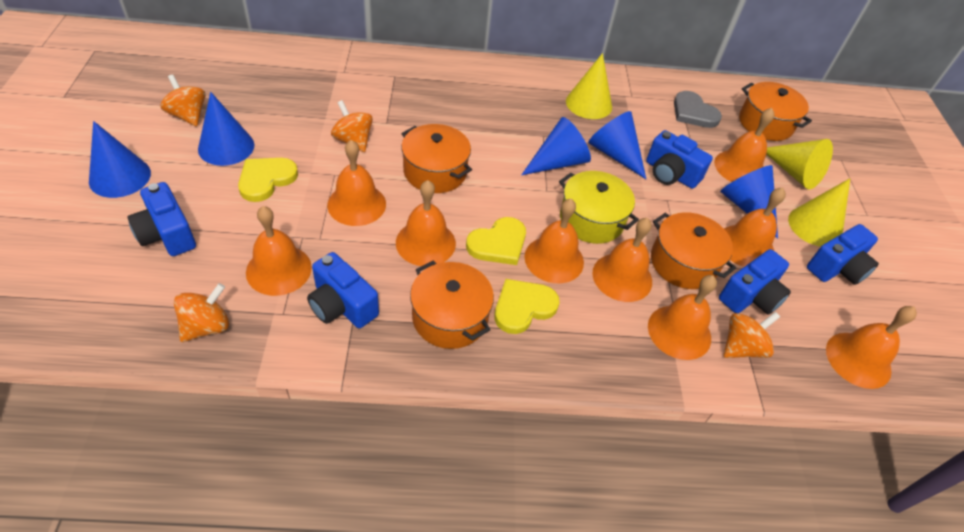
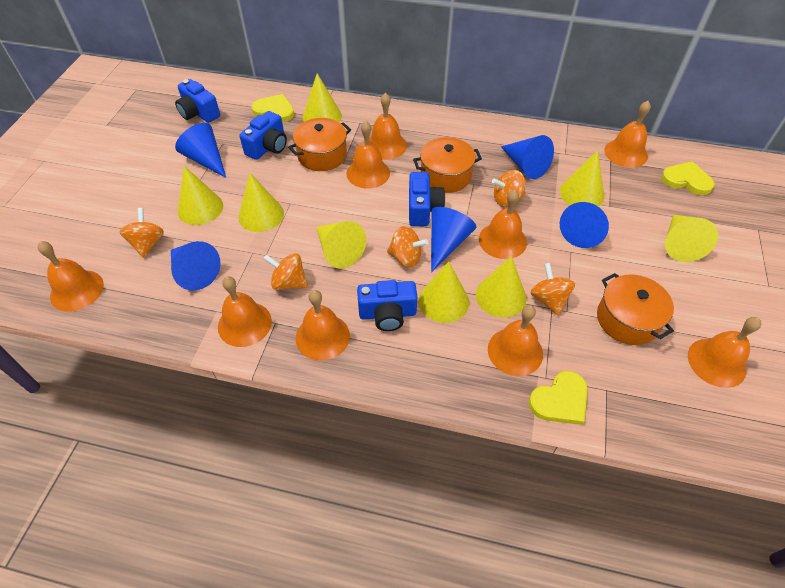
blue camera: [127,182,196,256] [307,252,379,328] [646,130,713,189] [719,249,791,314] [807,224,879,285] = 5 -> [175,79,220,123] [239,111,287,160] [357,280,417,331] [409,172,445,226] = 4
grey heart: [674,91,722,128] = 1 -> none = 0
orange pot: [401,124,472,193] [410,261,494,349] [651,212,736,289] [739,82,812,141] = 4 -> [288,118,351,171] [413,137,482,193] [597,273,674,345] = 3
orange spinning top: [161,74,206,126] [174,283,229,342] [331,100,373,152] [724,312,780,358] = 4 -> [119,208,164,258] [263,253,308,290] [387,226,428,267] [492,170,525,207] [530,263,575,316] = 5
yellow cone: [566,53,612,119] [766,139,833,189] [788,178,850,247] = 3 -> [178,166,223,225] [238,173,284,232] [303,73,342,122] [316,221,366,268] [418,262,469,323] [476,256,526,318] [560,150,604,206] [665,215,718,262] = 8
yellow pot: [559,171,639,244] = 1 -> none = 0

